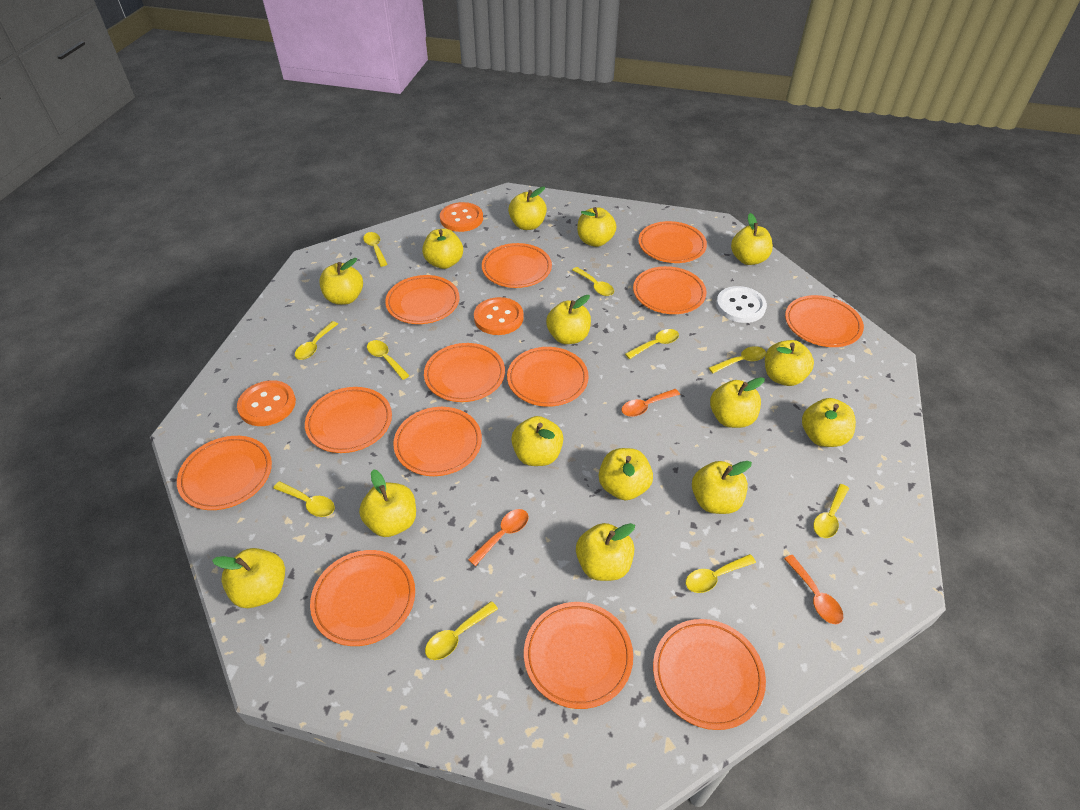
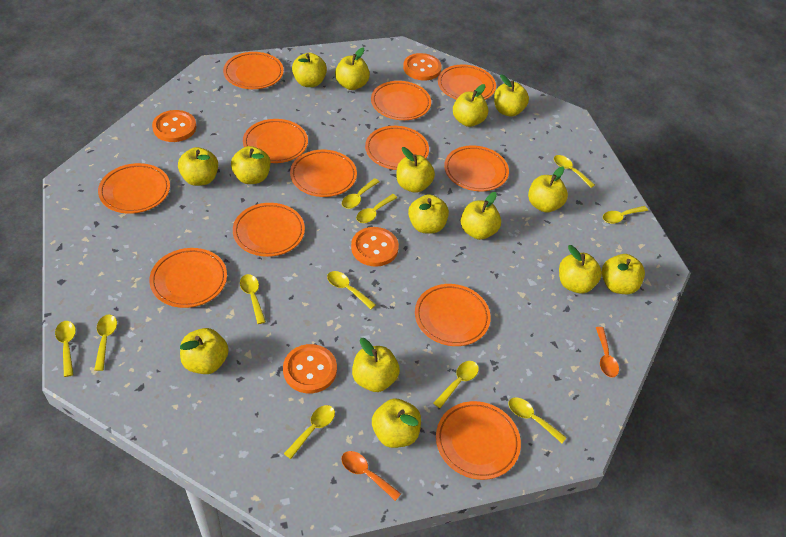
orange button: [237,380,296,426] [440,202,483,232] [474,297,524,335] = 3 -> [152,110,197,142] [283,344,337,393] [351,227,399,267] [403,53,442,81] = 4
orange plate: [177,436,272,510] [305,387,392,453] [310,550,415,646] [385,275,460,324] [393,407,482,476] [424,343,505,402] [482,243,552,288] [507,347,589,407] [524,602,633,709] [633,266,707,314] [638,221,707,263] [653,619,766,730] [785,295,864,347] = 13 -> [98,163,170,214] [149,248,227,308] [223,52,284,89] [233,203,305,257] [243,119,308,163] [290,150,357,197] [365,126,429,170] [371,81,431,120] [415,284,491,346] [436,401,521,480] [438,65,496,100] [444,145,509,191] = 12
orange spoon: [468,509,529,566] [622,389,680,417] [784,555,843,624] = 3 -> [341,451,401,501] [596,327,619,378] = 2
white button: [716,286,767,323] = 1 -> none = 0
yellow spoon: [273,481,335,517] [295,321,338,360] [363,232,388,267] [367,340,410,380] [425,601,498,660] [572,267,614,296] [625,329,679,359] [686,554,756,593] [709,346,766,373] [813,484,849,538] = 10 -> [55,321,76,377] [94,315,117,371] [240,274,266,324] [284,405,335,459] [327,271,376,309] [342,178,380,209] [356,194,397,223] [434,361,479,408] [508,397,567,443] [554,155,595,188] [603,206,648,224] = 11

